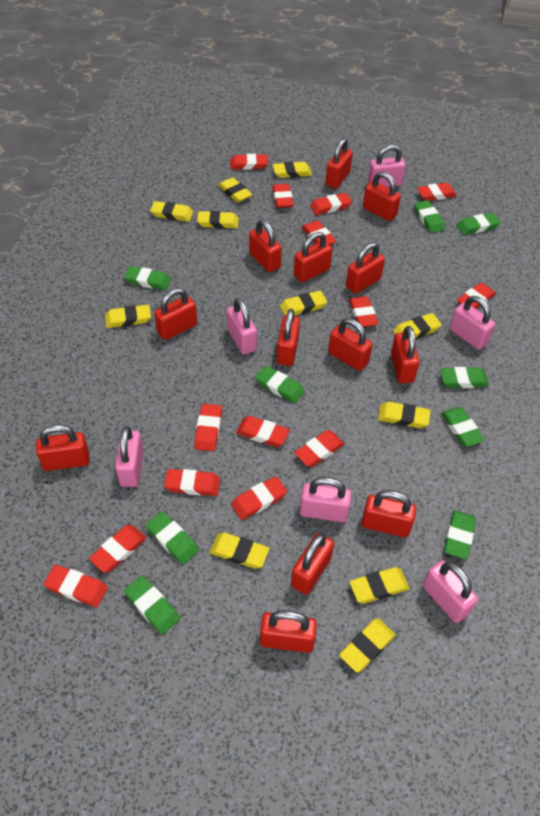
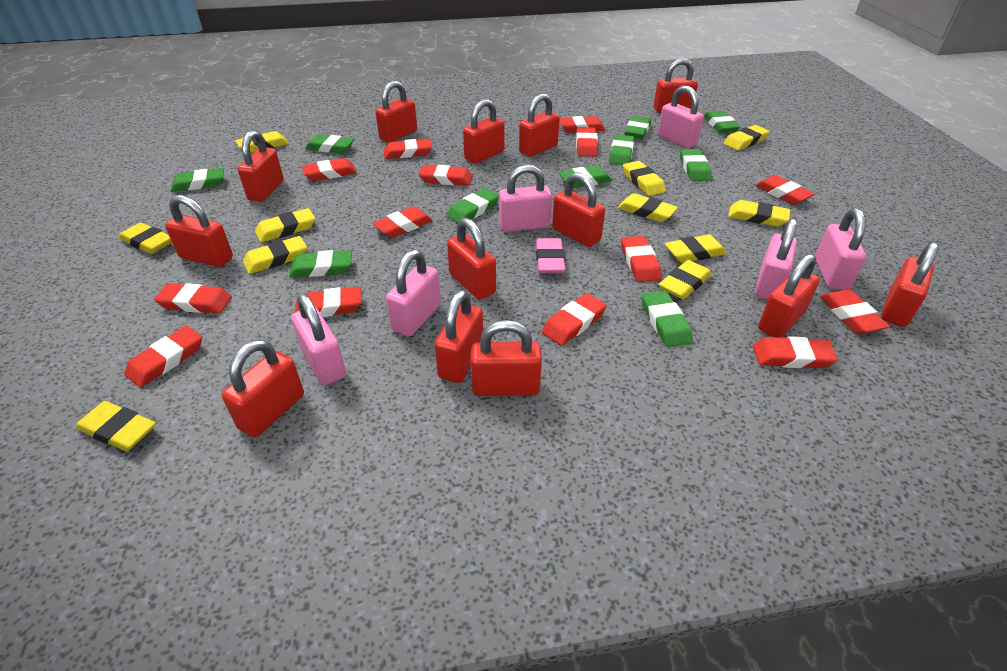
green eraser: [124,266,171,290] [124,576,180,635] [146,511,199,565] [255,366,305,403] [414,200,445,233] [440,367,489,388] [441,407,485,447] [444,510,476,560] [456,213,501,235] = 9 -> [171,168,224,192] [289,250,352,277] [305,134,354,153] [447,188,499,223] [558,165,612,188] [609,134,635,165] [625,116,651,139] [642,290,693,347] [680,149,712,181] [704,111,740,133] = 10
pink eraser: none = 0 -> [536,238,565,273] = 1

